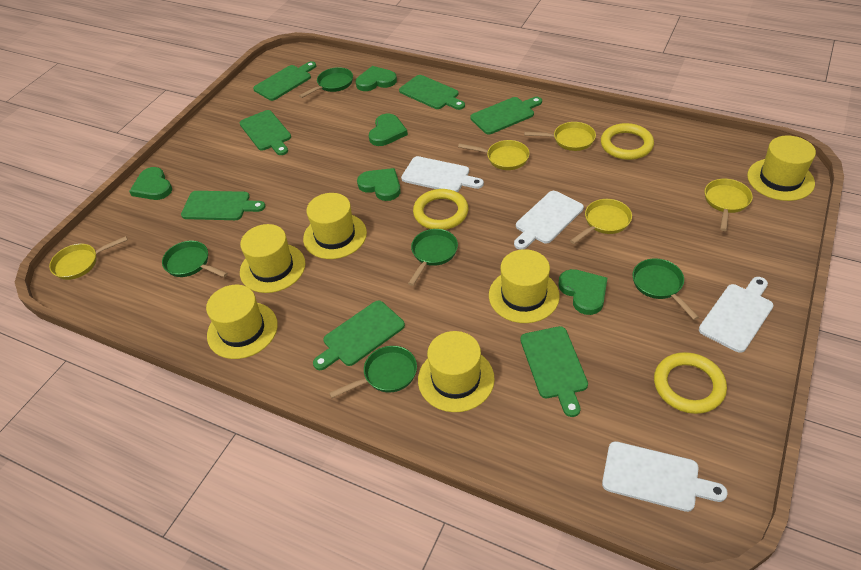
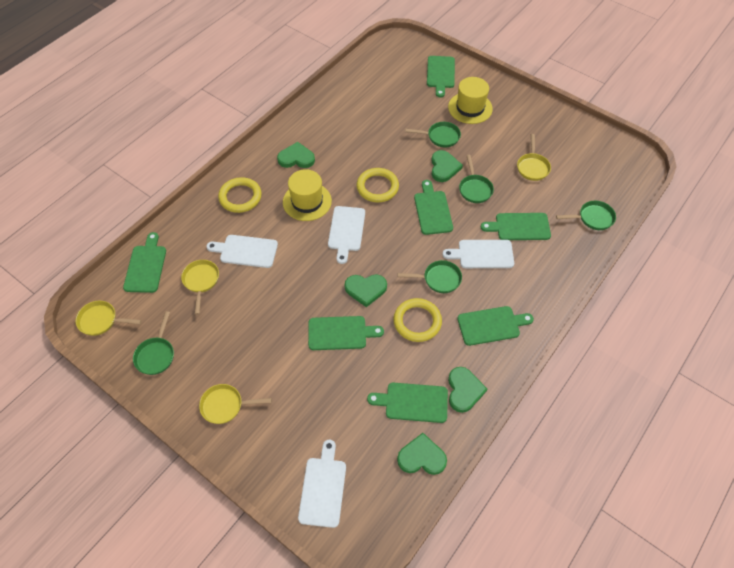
yellow hat: [206,285,278,359] [240,224,305,293] [303,193,367,259] [418,331,495,412] [489,249,560,323] [747,136,816,201] = 6 -> [283,169,332,221] [448,77,493,124] = 2
yellow pan: [49,236,128,280] [458,140,530,170] [524,122,596,151] [570,199,632,244] [705,179,753,231] = 5 -> [75,301,142,336] [181,260,219,315] [199,384,272,424] [517,134,551,181] = 4

